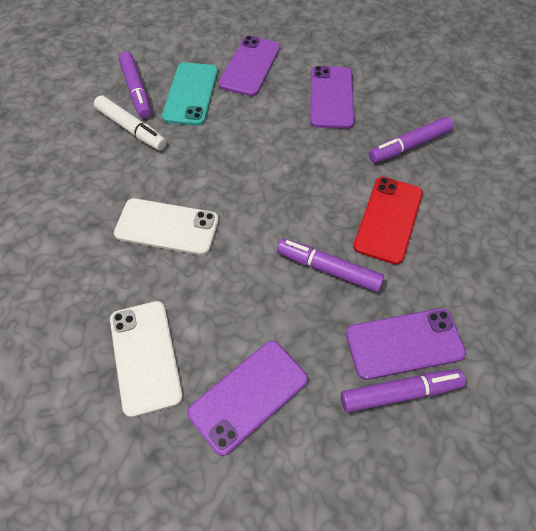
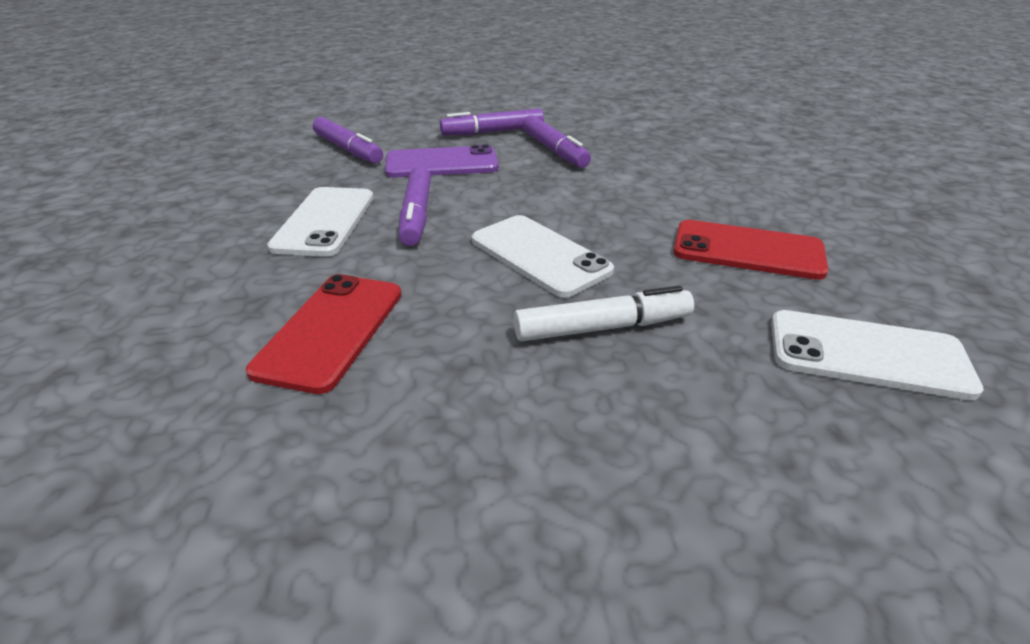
purple phone: [187,341,308,456] [218,36,280,96] [310,66,354,129] [346,308,466,380] = 4 -> [385,144,499,178] = 1
red phone: [353,177,423,265] = 1 -> [246,274,402,394] [673,220,829,280] = 2
turquoise phone: [162,62,218,126] = 1 -> none = 0
white phone: [110,301,183,418] [114,198,219,255] = 2 -> [267,187,374,257] [472,215,614,297] [771,310,984,400] = 3

